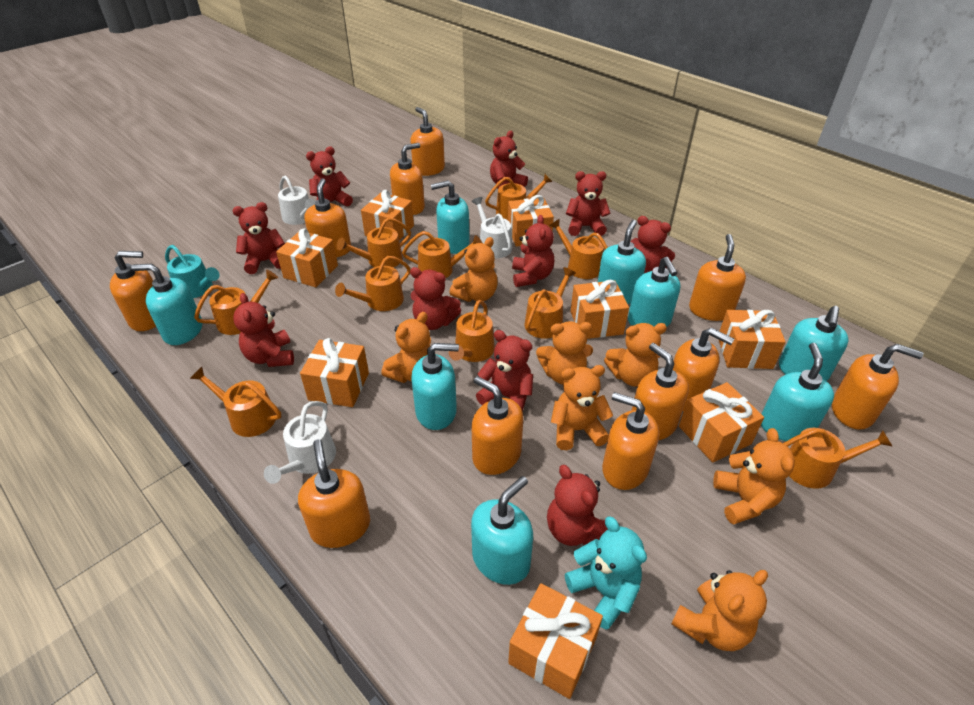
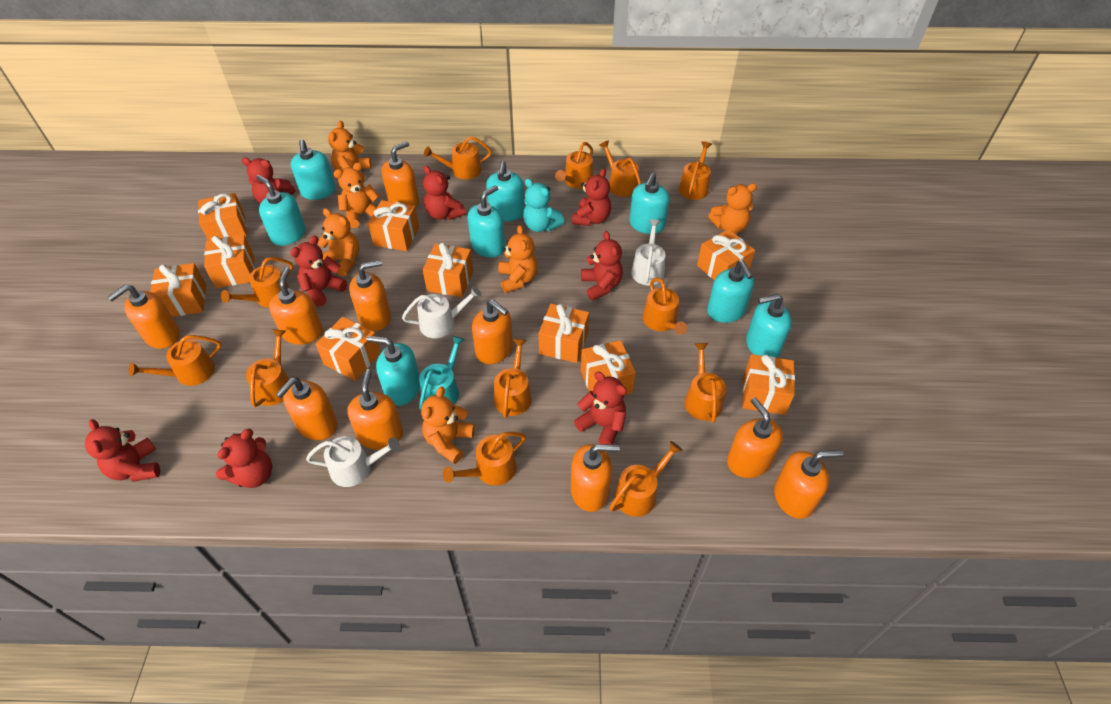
orange gift: [276,228,338,287] [300,338,369,407] [361,190,414,241] [508,195,554,247] [508,583,603,699] [570,280,629,339] [679,382,764,463] [718,310,786,369] = 8 -> [150,263,206,317] [198,193,247,240] [204,235,255,288] [315,317,381,381] [368,200,419,251] [423,242,473,297] [538,304,589,363] [581,340,636,395] [697,229,755,280] [742,354,795,415] = 10
orange soap dispenser: [110,251,156,331] [298,439,370,548] [304,178,351,257] [390,143,425,215] [410,107,445,176] [472,376,523,475] [602,392,659,490] [632,343,689,440] [673,328,734,411] [689,234,746,321] [832,344,923,430] = 11 -> [108,285,180,349] [269,267,323,345] [275,378,338,440] [347,369,403,450] [349,260,391,331] [382,141,419,208] [472,299,513,364] [571,444,620,512] [727,397,783,478] [774,450,844,519] = 10
orange teddy bear: [381,312,431,383] [449,237,498,302] [536,321,593,385] [551,365,613,450] [604,323,667,387] [671,570,768,651] [713,428,795,525] = 7 -> [318,208,359,277] [328,121,372,179] [333,162,379,228] [421,386,475,464] [498,225,538,293] [708,183,757,234] = 6
orange watering can: [190,367,281,437] [194,270,278,335] [335,256,411,311] [336,217,411,267] [402,231,482,278] [449,300,495,362] [485,174,552,220] [525,267,576,339] [549,219,608,279] [783,428,893,489] = 10 -> [129,335,221,386] [221,257,293,308] [246,329,289,407] [424,136,492,179] [443,432,526,486] [494,339,532,418] [555,142,593,189] [599,140,641,197] [609,441,682,517] [643,278,687,335] [679,141,712,200] [685,343,726,423] = 12
red teddy bear: [233,202,285,274] [233,293,294,367] [306,146,353,206] [410,267,461,330] [476,330,533,412] [490,131,528,189] [512,215,554,287] [547,465,608,546] [566,171,610,236] [630,216,675,273] = 10 -> [85,419,160,482] [216,429,273,488] [242,158,295,204] [290,235,347,306] [423,166,466,220] [572,168,611,226] [574,372,627,444] [581,231,623,300] = 8

